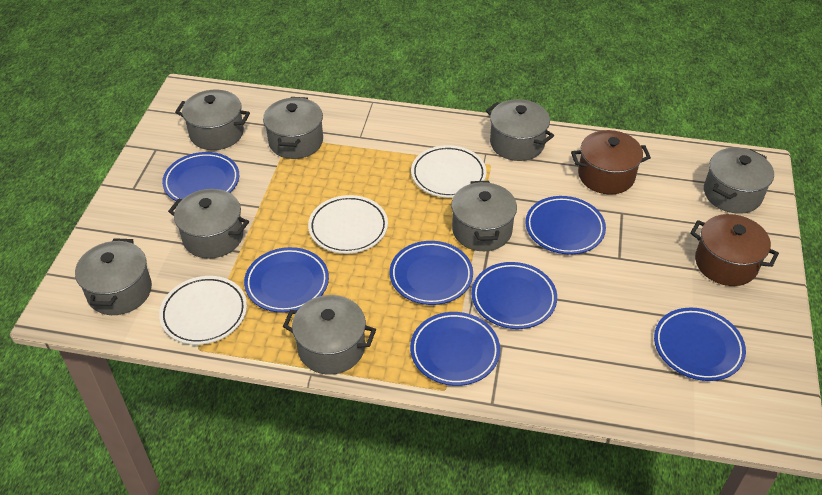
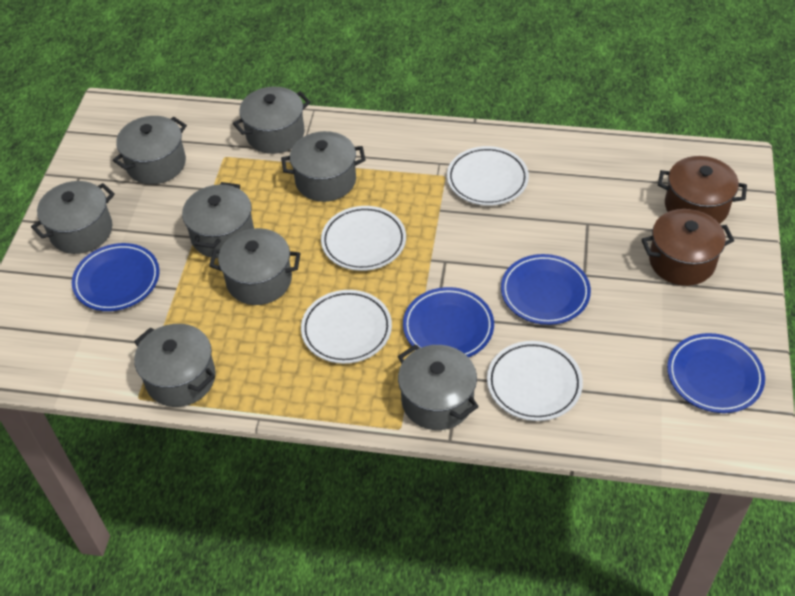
blue plate: [162,152,239,201] [244,247,329,313] [390,241,473,305] [410,312,500,386] [472,262,557,329] [526,196,606,254] [654,308,746,381] = 7 -> [72,243,160,311] [403,287,494,357] [501,254,591,325] [667,333,765,413] = 4
white plate: [159,276,247,345] [308,195,388,254] [411,145,487,198] = 3 -> [301,290,392,364] [321,206,406,271] [447,146,529,206] [487,341,583,421] = 4

